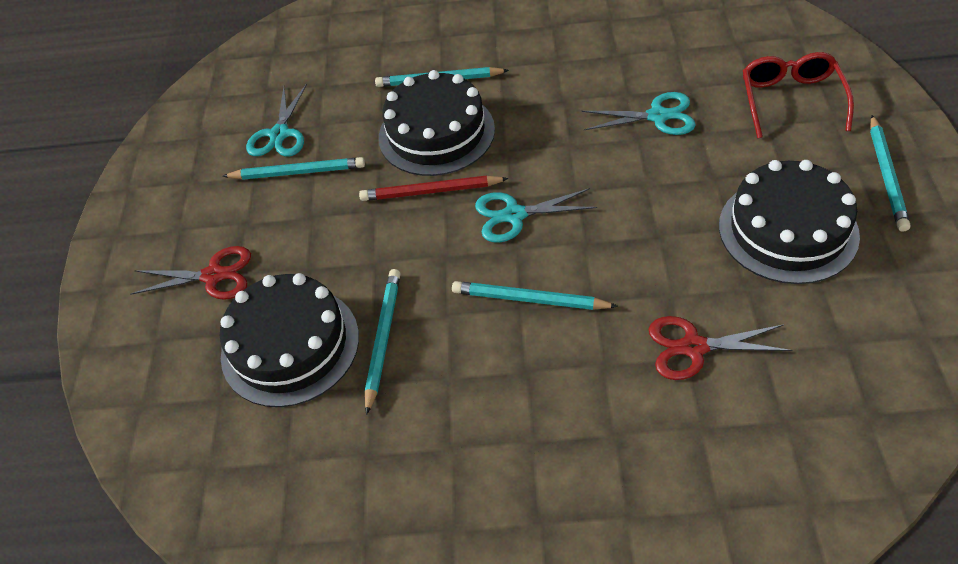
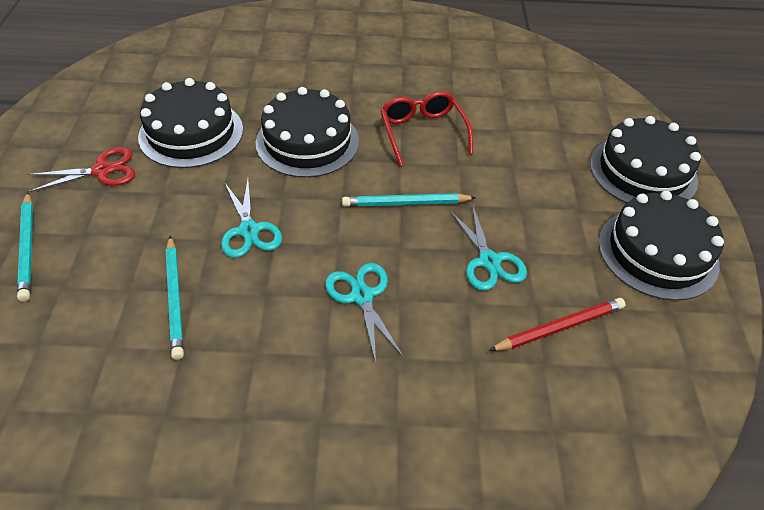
black cake: [220,273,359,407] [379,70,495,176] [719,160,860,284] = 3 -> [138,78,243,168] [256,87,359,178] [590,116,701,203] [598,191,724,301] = 4
red scissors: [130,246,251,300] [649,316,793,380] = 2 -> [28,147,135,192] = 1
turquoise pencil: [222,157,365,180] [365,269,401,415] [375,67,509,87] [452,281,618,310] [870,115,910,232] = 5 -> [17,192,33,302] [166,236,184,360] [342,193,477,207] = 3

